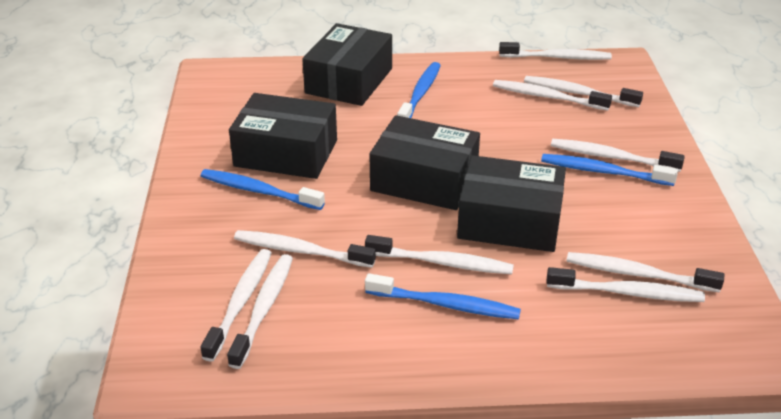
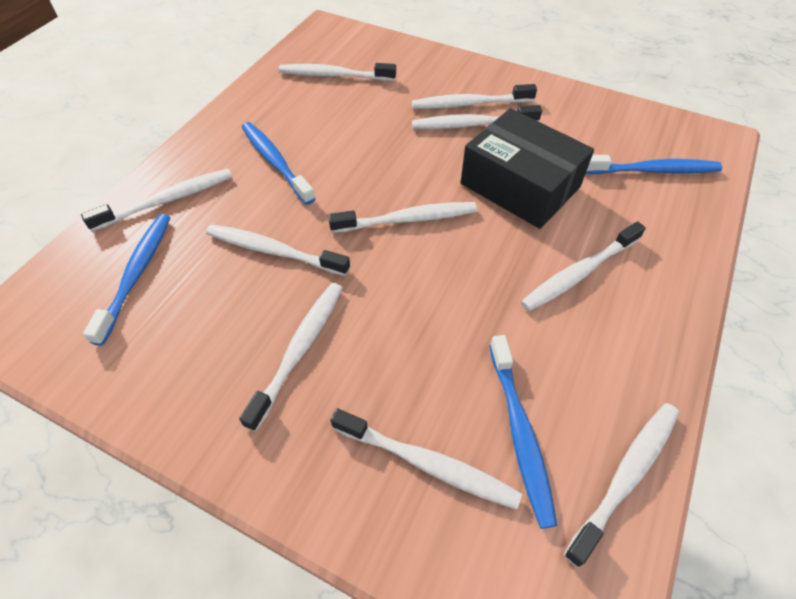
black box: [229,93,337,179] [302,23,392,106] [369,115,480,210] [457,155,566,252] = 4 -> [461,108,594,229] = 1

